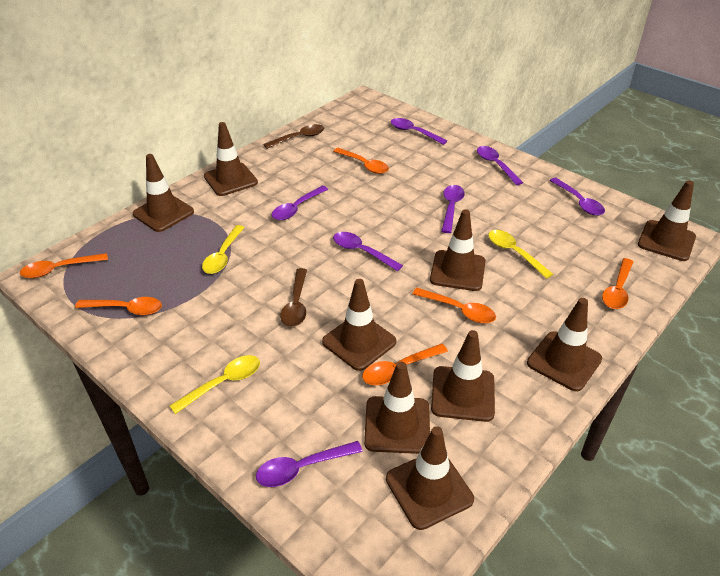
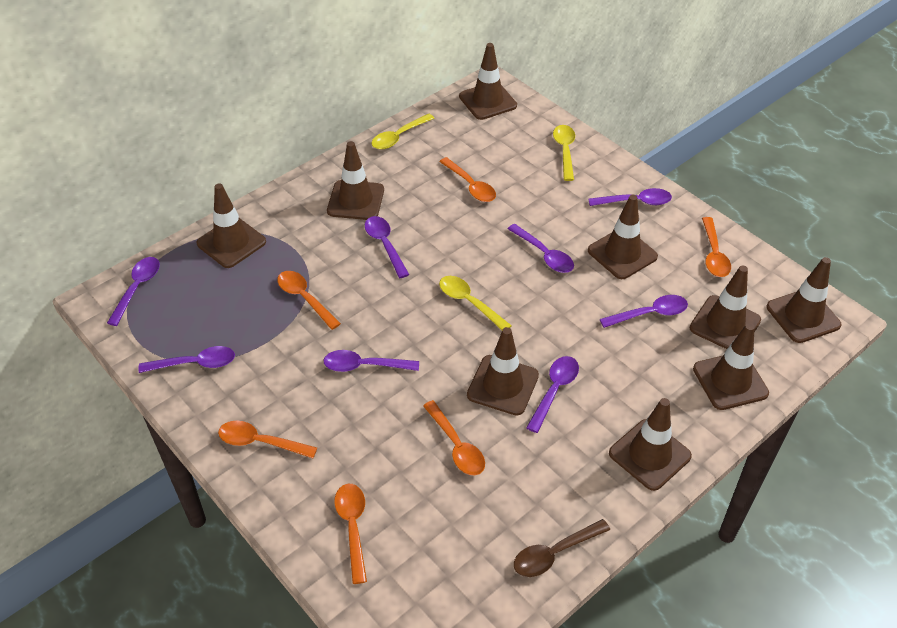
brown spoon: [263,124,324,149] [280,268,307,327] = 2 -> [514,519,610,577] = 1
purple spoon: [256,441,363,487] [272,186,328,220] [333,232,403,271] [391,118,447,145] [442,185,465,233] [477,146,523,185] [549,178,605,216] = 7 -> [107,257,160,326] [138,346,235,373] [323,350,419,372] [365,216,409,278] [508,224,574,273] [526,356,579,433] [588,188,672,206] [600,295,688,328] = 8

